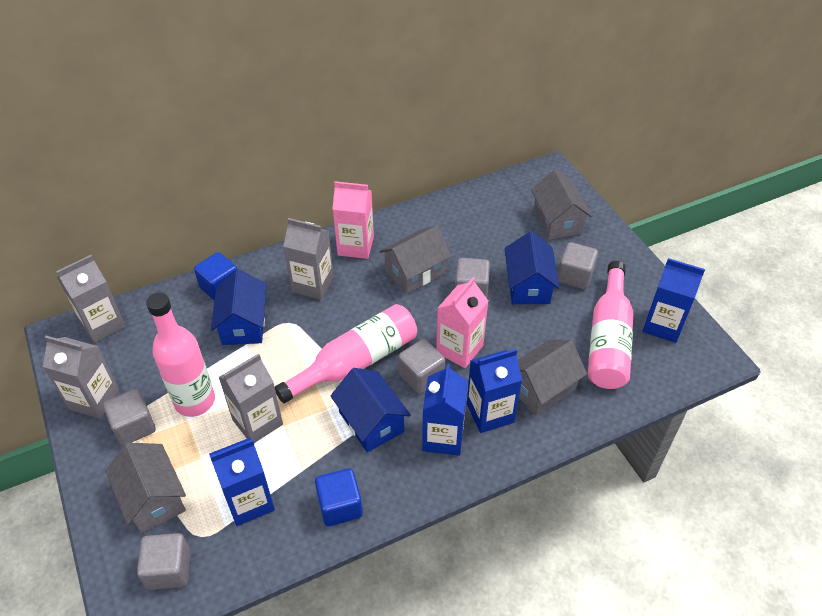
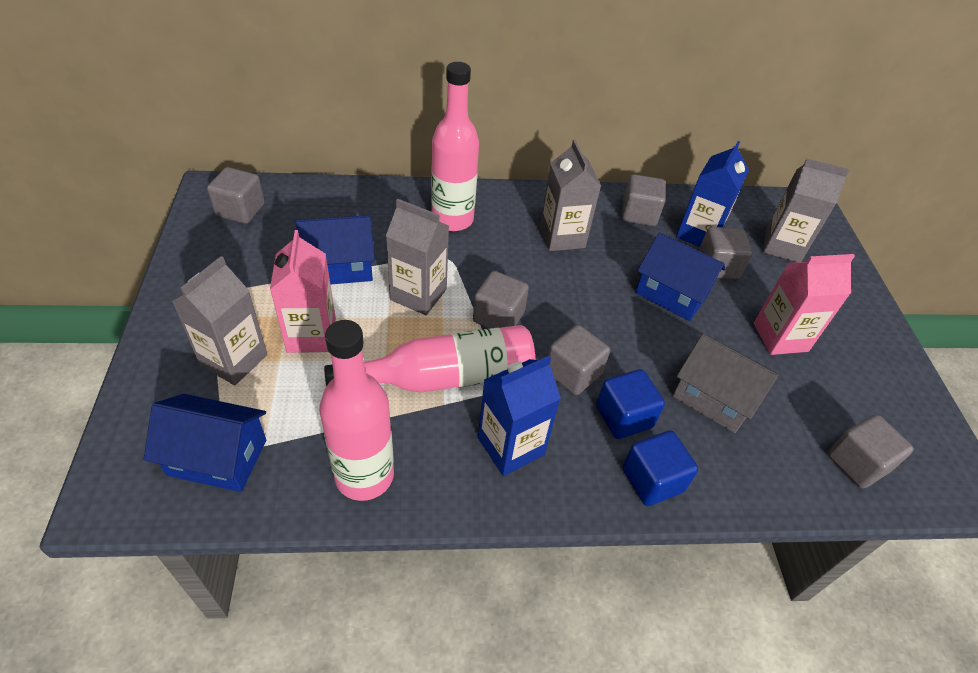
blue carton: [209,438,275,526] [422,363,468,456] [467,349,522,433] [643,258,705,343] = 4 -> [478,356,561,476] [676,141,749,247] = 2
grey cube: [103,389,156,446] [137,533,191,590] [398,339,445,394] [455,258,490,298] [557,242,598,289] = 5 -> [207,167,265,224] [473,271,529,329] [548,325,610,395] [622,174,666,226] [699,227,752,279] [828,414,914,488] = 6
grey house: [105,443,186,533] [379,226,452,294] [518,339,587,416] [531,170,592,240] = 4 -> [673,334,778,433] = 1

